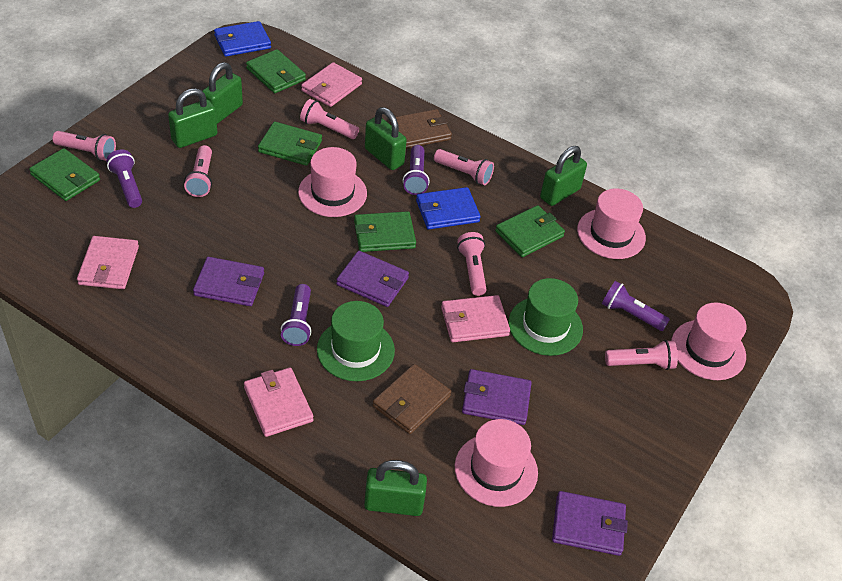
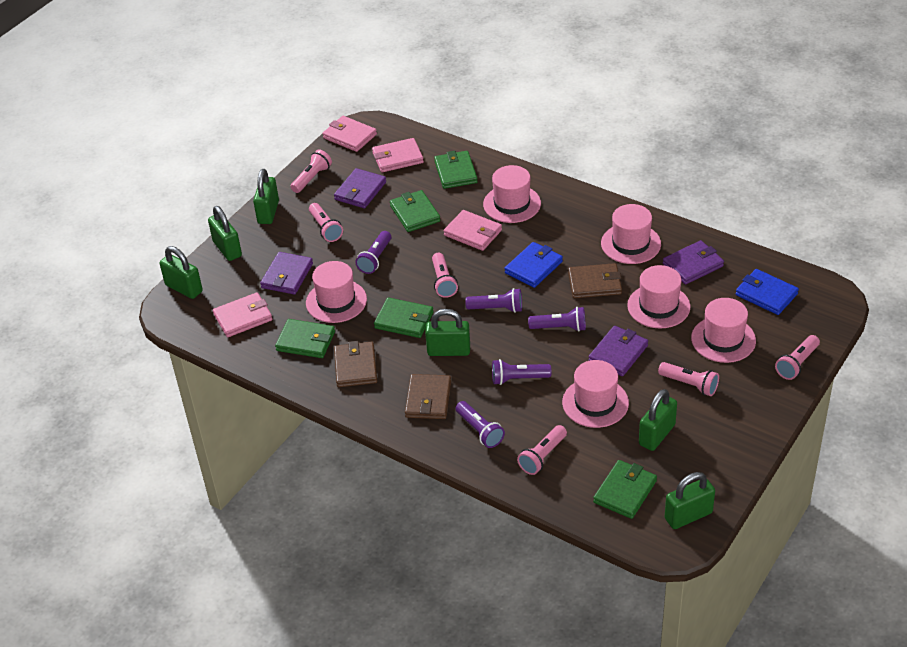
brown wallet: [373,364,451,434] [390,109,452,149] = 2 -> [334,341,377,387] [405,374,451,419] [568,263,622,298] = 3
green hat: [317,301,395,381] [509,278,583,356] = 2 -> none = 0
green padlock: [168,88,217,148] [202,62,243,124] [364,460,427,516] [365,107,407,170] [540,146,587,206] = 5 -> [159,246,203,299] [208,206,242,261] [253,169,279,224] [425,309,470,356] [639,389,677,451] [665,472,715,529] = 6
pink hat: [298,147,367,217] [455,419,538,507] [577,189,646,259] [671,303,746,380] = 4 -> [306,261,367,323] [483,165,541,223] [562,360,629,428] [601,204,661,264] [627,265,690,329] [691,298,756,363] = 6
purple flashlight: [106,149,142,208] [281,284,312,346] [403,145,430,195] [602,281,670,331] = 4 -> [355,231,391,274] [456,401,505,448] [465,288,522,313] [492,359,552,385] [528,307,586,332] = 5

